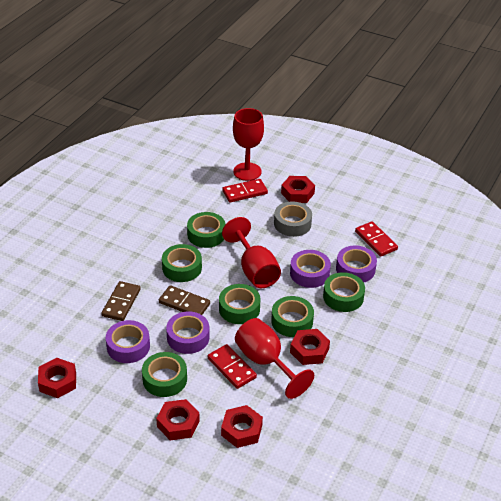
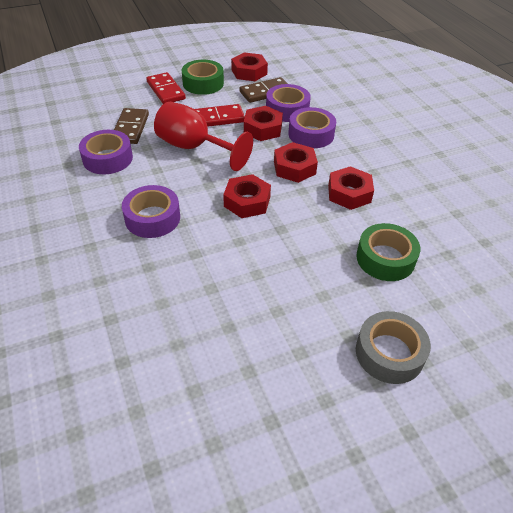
green tape: [142,352,187,397] [162,244,202,282] [187,212,225,248] [219,284,260,324] [271,296,314,337] [323,272,365,312] = 6 -> [182,60,224,95] [356,223,420,281] = 2
red domino: [208,344,257,389] [222,179,268,203] [355,221,398,257] = 3 -> [146,72,186,104] [195,104,245,127] = 2
red goblet: [222,217,281,288] [233,108,264,181] [235,318,314,399] = 3 -> [154,102,253,171] = 1

